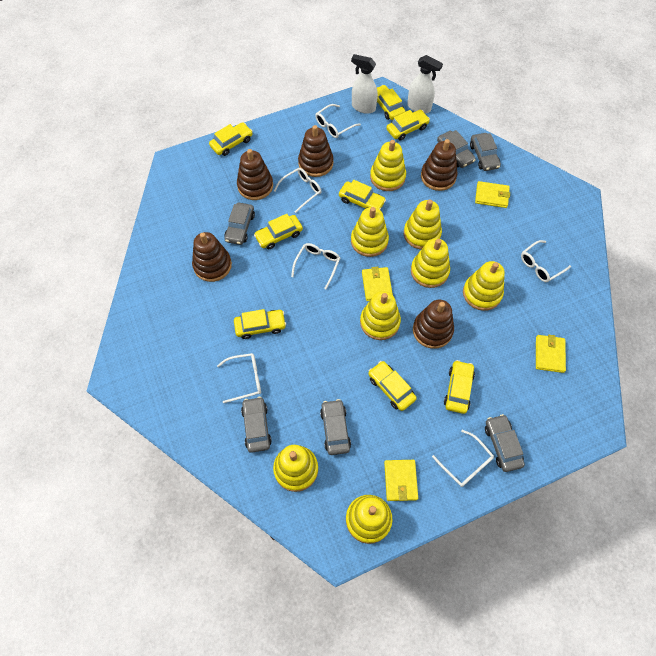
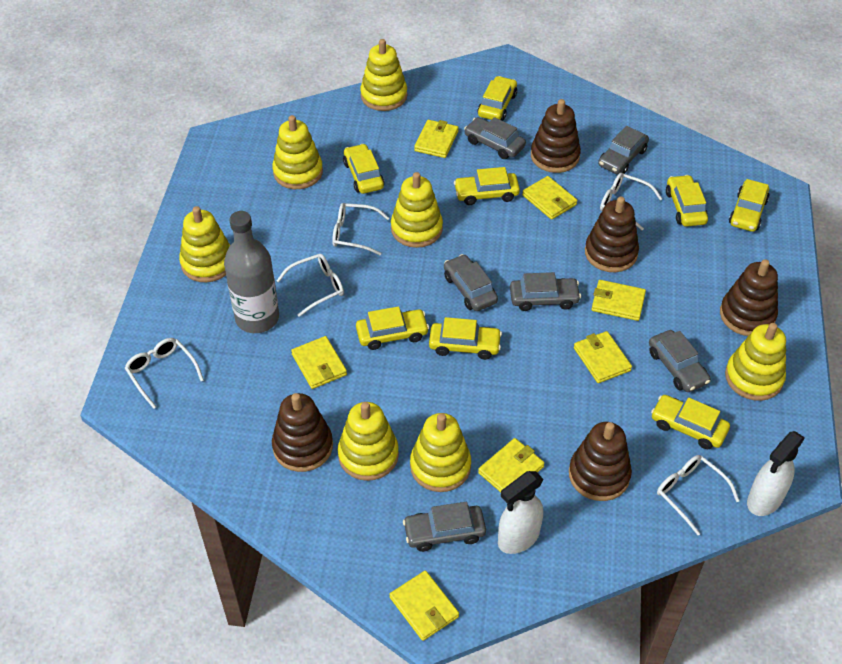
grey bottle: none = 0 -> [224,211,279,333] = 1
white glasses: [217,353,261,403] [274,168,321,213] [291,243,340,289] [315,104,361,138] [432,430,494,487] [521,240,571,282] = 6 -> [125,338,204,409] [276,254,344,317] [332,203,389,255] [600,173,662,230] [657,455,739,535] = 5
yellow stacking toy: [273,445,318,492] [346,495,392,544] [351,207,389,257] [360,291,401,340] [370,140,406,191] [404,200,442,249] [411,238,450,288] [463,261,505,311] = 8 -> [179,206,230,282] [272,115,323,189] [338,402,399,481] [360,39,407,111] [391,172,443,248] [410,413,471,492] [725,323,786,401] = 7
yellow wallet: [362,267,393,301] [384,460,418,501] [475,181,510,208] [536,335,566,373] = 4 -> [291,336,347,389] [390,571,459,641] [414,120,459,158] [478,438,545,492] [522,176,577,220] [574,331,632,383] [592,280,646,321] = 7

